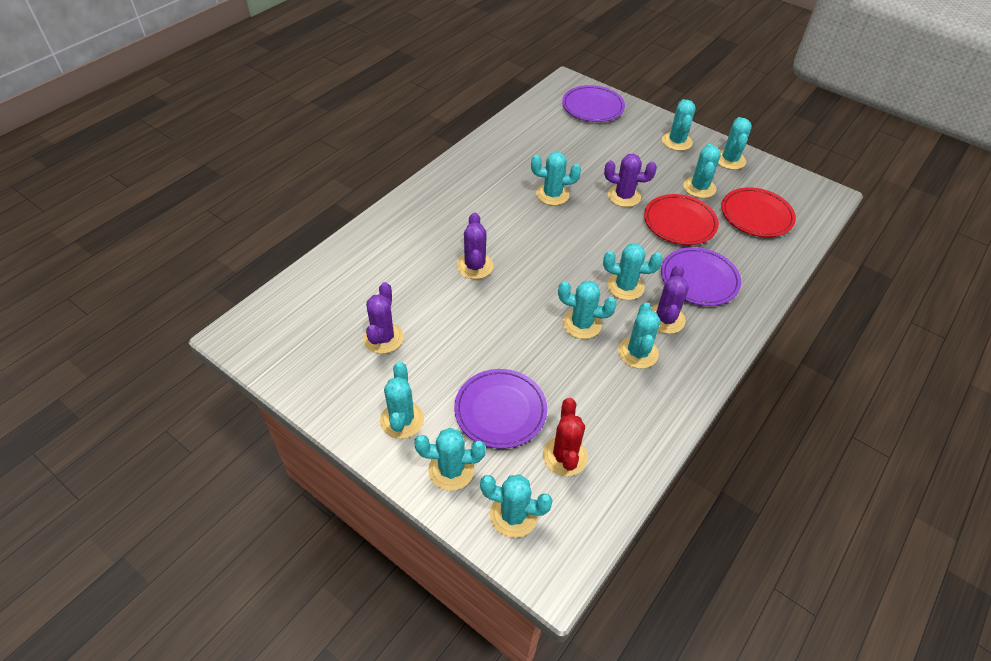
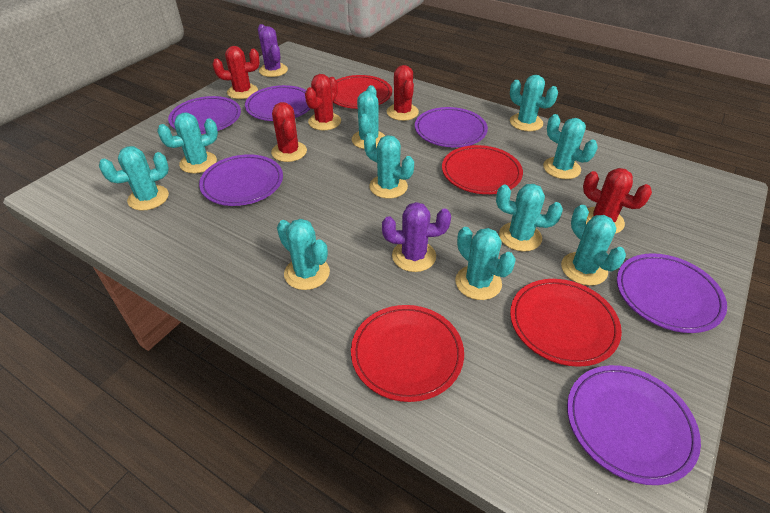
purple cactus: [363,282,404,354] [457,212,493,279] [604,154,657,207] [651,265,689,334] = 4 -> [258,24,288,77] [382,202,451,272] = 2
purple plate: [454,369,547,449] [562,85,625,122] [661,247,741,306] = 3 -> [168,96,241,134] [199,154,283,206] [245,85,311,121] [415,107,488,147] [567,365,701,485] [617,253,727,333] = 6
red cactus: [543,398,588,476] = 1 -> [213,46,260,99] [271,102,307,162] [305,74,341,130] [387,65,419,121] [583,168,652,234] = 5
red plate: [644,194,719,245] [721,187,796,237] = 2 -> [333,75,392,109] [351,305,464,402] [442,145,523,194] [510,279,622,367] = 4

